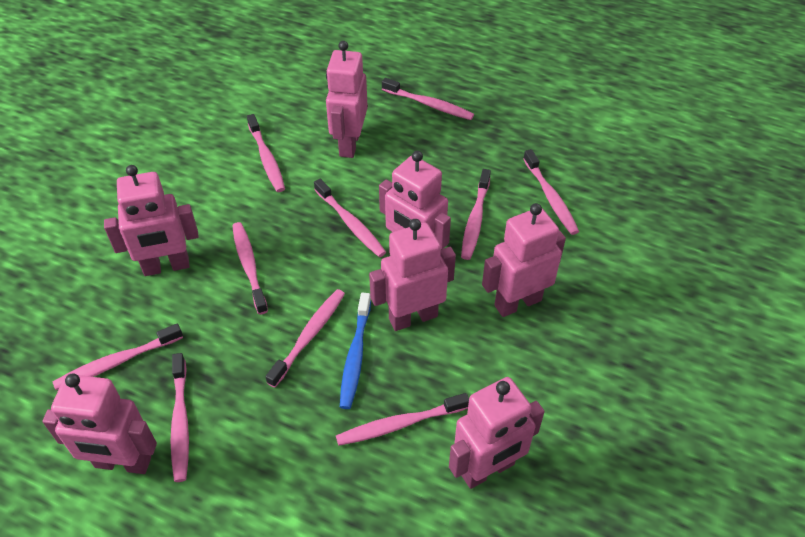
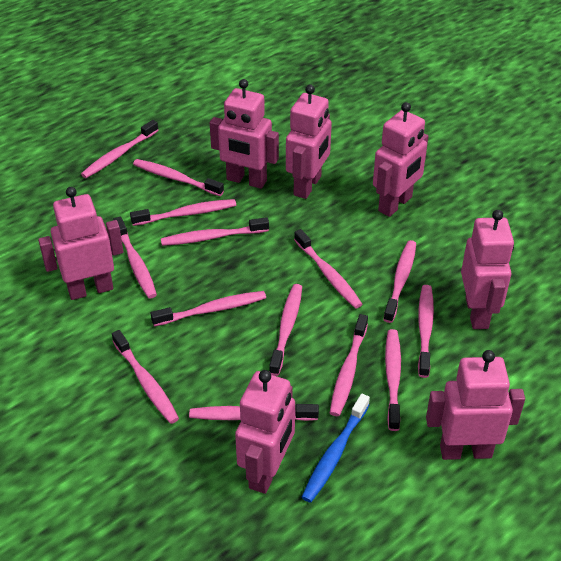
pink toothbrush: [52,324,183,390] [171,353,189,482] [232,222,268,314] [247,114,285,192] [266,289,345,388] [314,178,386,257] [336,393,469,446] [382,78,474,120] [461,169,491,260] [523,149,579,235] = 10 -> [81,120,158,178] [112,330,179,424] [113,217,157,298] [130,199,236,226] [133,159,224,196] [151,291,266,326] [161,217,269,246] [189,404,319,421] [269,284,302,376] [294,229,363,309] [330,314,368,416] [383,240,416,323] [385,329,401,431] [418,285,434,378] = 14

